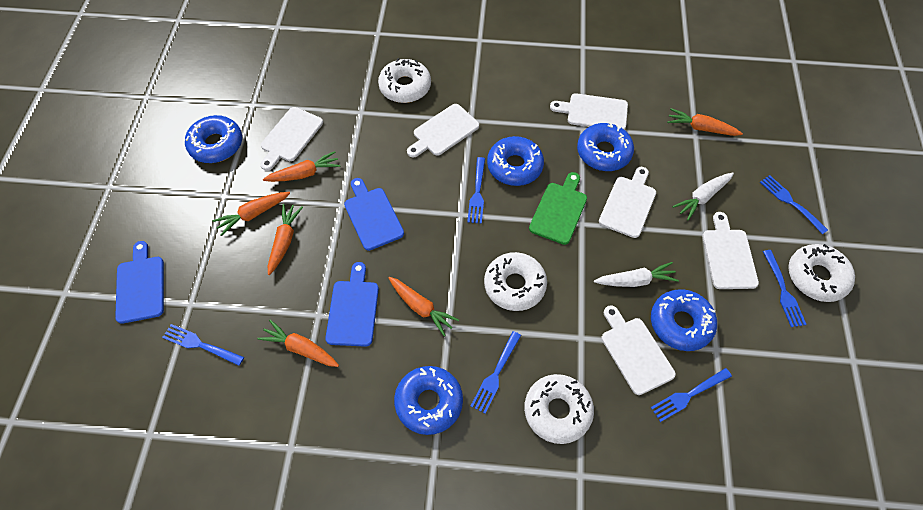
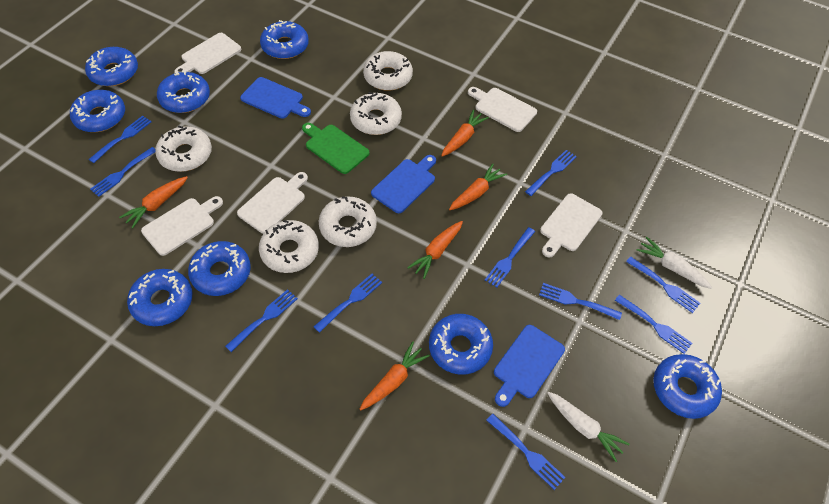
blue donut: [185,115,242,163] [394,366,463,435] [487,136,544,186] [577,122,634,171] [651,289,717,351] = 5 -> [70,90,125,132] [85,47,138,86] [127,269,192,326] [157,71,210,113] [188,241,251,296] [260,20,309,59] [429,314,493,375] [653,354,722,419] = 8
blue fork: [162,324,244,366] [467,157,485,224] [471,331,521,414] [650,368,732,422] [760,175,828,234] [763,250,807,327] = 6 -> [89,116,152,163] [90,147,156,197] [225,289,298,352] [313,274,382,333] [485,227,535,288] [486,414,566,490] [525,150,577,196] [539,283,622,320] [615,295,692,354] [626,257,700,313] = 10
orange carrot: [212,192,290,236] [257,320,339,367] [263,151,340,182] [268,204,303,275] [389,277,459,336] [667,108,743,136] = 6 -> [119,176,188,229] [360,341,430,410] [407,221,463,279] [441,109,489,157] [449,164,507,210] = 5
white cutting board: [260,107,323,171] [407,104,479,157] [550,93,628,130] [599,167,656,238] [602,305,676,395] [703,212,759,289] = 6 -> [141,196,223,256] [175,33,241,74] [237,172,308,234] [468,87,537,132] [540,193,603,257] = 5
white donut: [378,58,431,103] [484,252,547,311] [524,374,594,444] [788,244,855,302] = 4 -> [155,126,212,172] [259,220,319,273] [319,196,377,247] [350,92,402,135] [363,51,413,91] = 5

